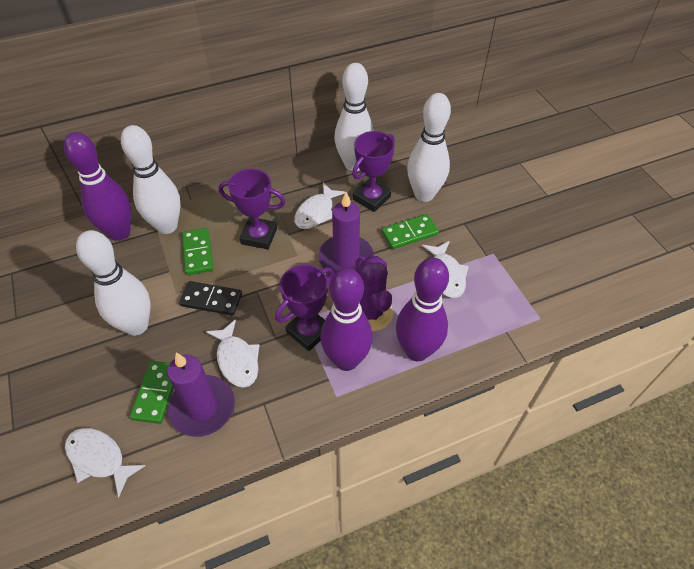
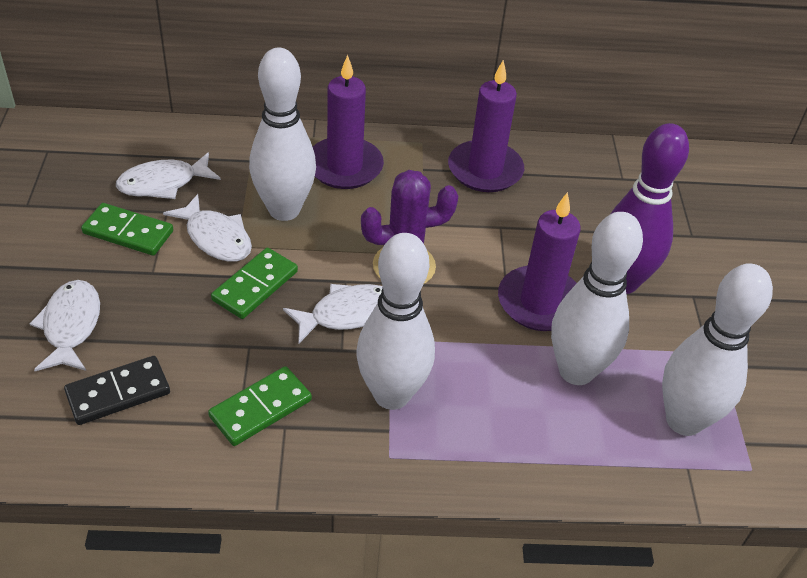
purple bowling pin: [64,132,132,241] [320,268,373,371] [396,257,449,361] = 3 -> [611,123,689,294] = 1
purple candle: [167,352,235,437] [318,192,374,275] = 2 -> [313,55,384,189] [448,60,524,192] [498,192,581,331] = 3
purple trophy: [219,169,285,249] [275,264,334,351] [352,131,395,212] = 3 -> none = 0

